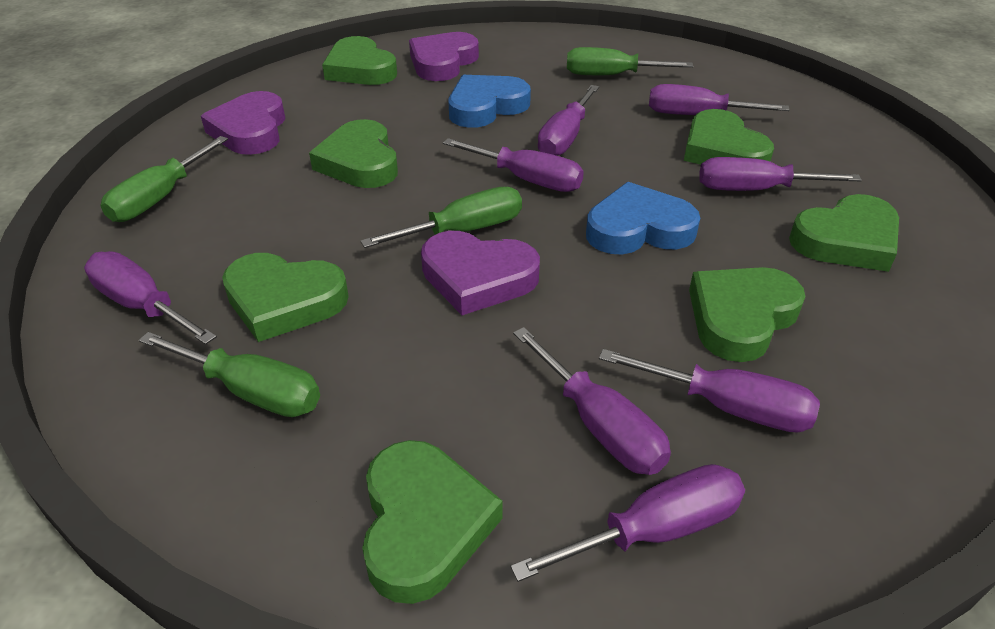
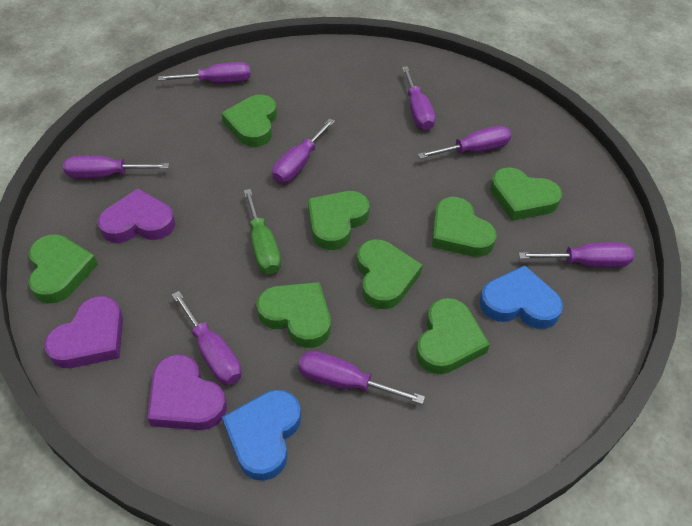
green heart: [222,253,349,342] [309,119,398,188] [322,36,397,85] [362,440,503,604] [684,109,774,165] [689,267,805,362] [789,194,899,272] = 7 -> [28,234,98,304] [221,95,277,147] [257,282,331,348] [308,191,370,250] [357,239,423,309] [416,298,490,374] [432,197,497,257] [490,167,562,221] = 8
green screwdriver: [100,136,228,222] [139,332,320,417] [360,187,522,248] [567,47,693,75] = 4 -> [244,189,281,274] = 1

